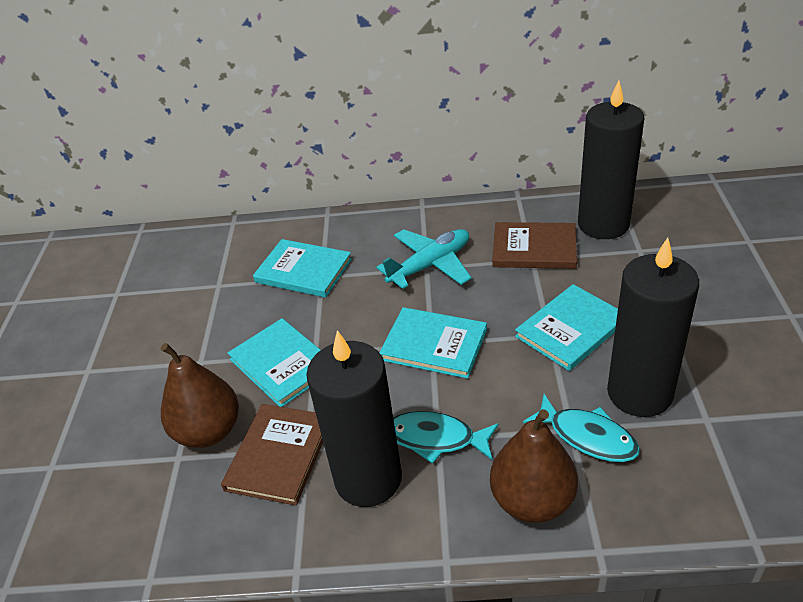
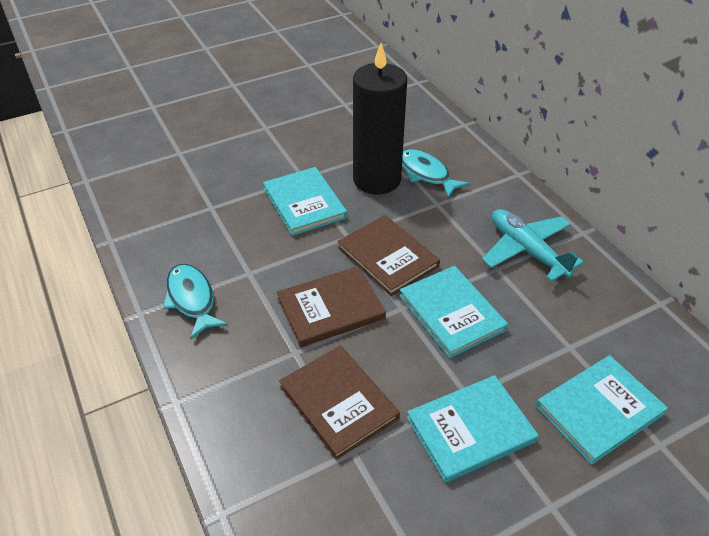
black candle: [306,330,402,507] [578,80,644,239] [607,238,699,417] = 3 -> [353,43,407,194] = 1
brown book: [221,404,323,505] [492,222,577,269] = 2 -> [277,266,386,347] [279,345,400,460] [337,215,440,296] = 3
brown pear: [161,343,239,448] [490,409,578,523] = 2 -> none = 0

